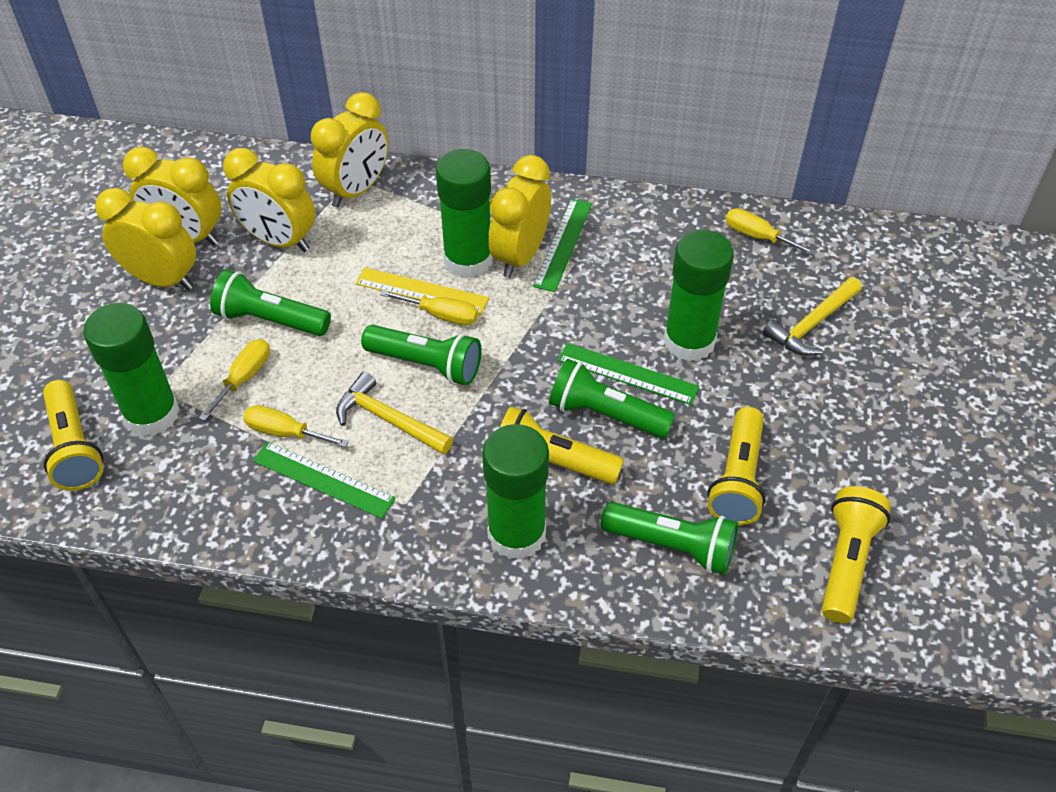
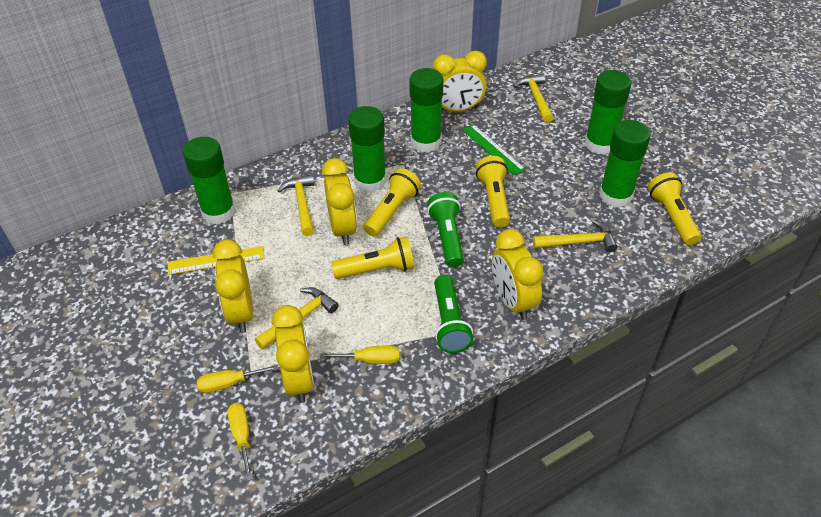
green flashlight: [210,270,331,336] [361,325,481,386] [549,359,675,438] [601,502,738,575] = 4 -> [427,192,464,268] [434,275,473,353] = 2
green glue stick: [83,303,180,436] [436,149,492,278] [482,424,549,560] [663,230,734,362] = 4 -> [183,137,236,224] [348,106,386,192] [409,68,444,152] [585,70,632,155] [599,120,651,208] = 5
green ruler: [253,442,396,519] [533,199,592,292] [558,343,699,405] = 3 -> [462,124,526,176] = 1
yellow hammer: [336,372,453,455] [763,277,862,356] = 2 -> [255,287,339,349] [277,174,315,236] [514,74,553,123] [533,220,618,252] = 4
yellow screwdriver: [199,339,270,421] [243,405,349,448] [380,290,478,325] [725,208,817,256] = 4 -> [197,364,279,393] [228,403,253,481] [320,346,399,364] = 3

